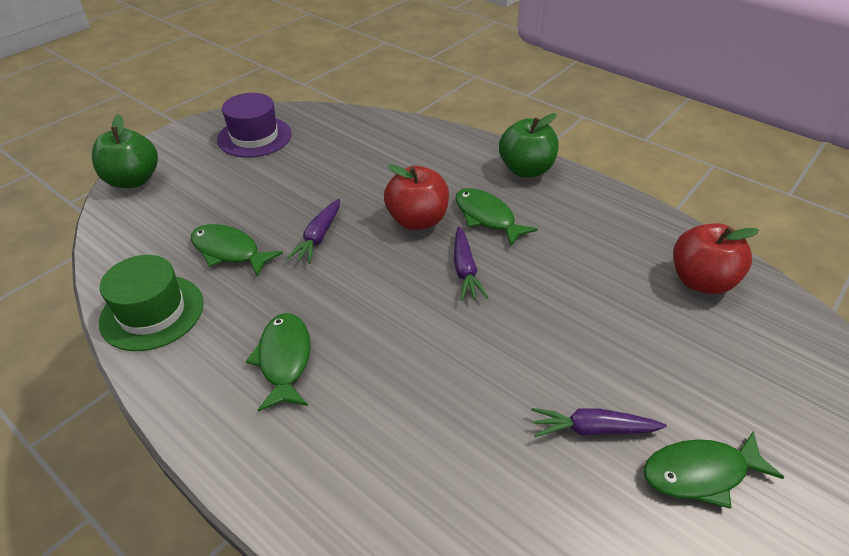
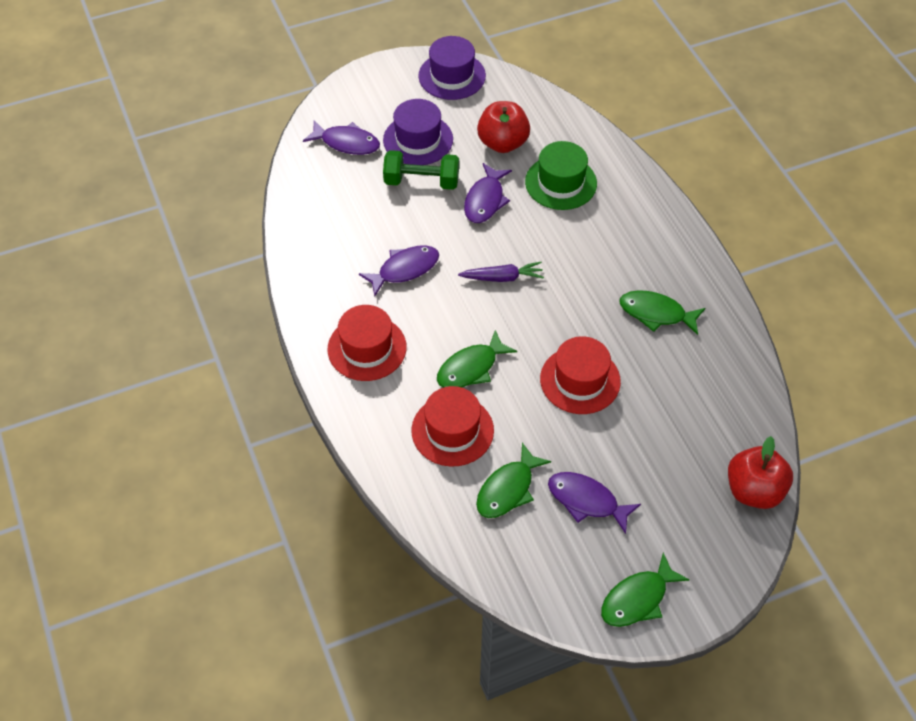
green apple: [92,115,158,188] [499,113,559,177] = 2 -> none = 0
green dumbbell: none = 0 -> [383,150,459,190] = 1
purple carrot: [286,199,340,264] [454,226,488,301] [531,408,667,437] = 3 -> [458,262,544,282] = 1
purple fish: none = 0 -> [303,121,380,155] [359,245,439,296] [464,163,512,223] [548,472,641,534] = 4
purple hat: [217,93,292,158] = 1 -> [383,99,453,165] [418,36,486,100] = 2
red hat: none = 0 -> [328,305,407,381] [411,386,494,467] [540,336,621,414] = 3

